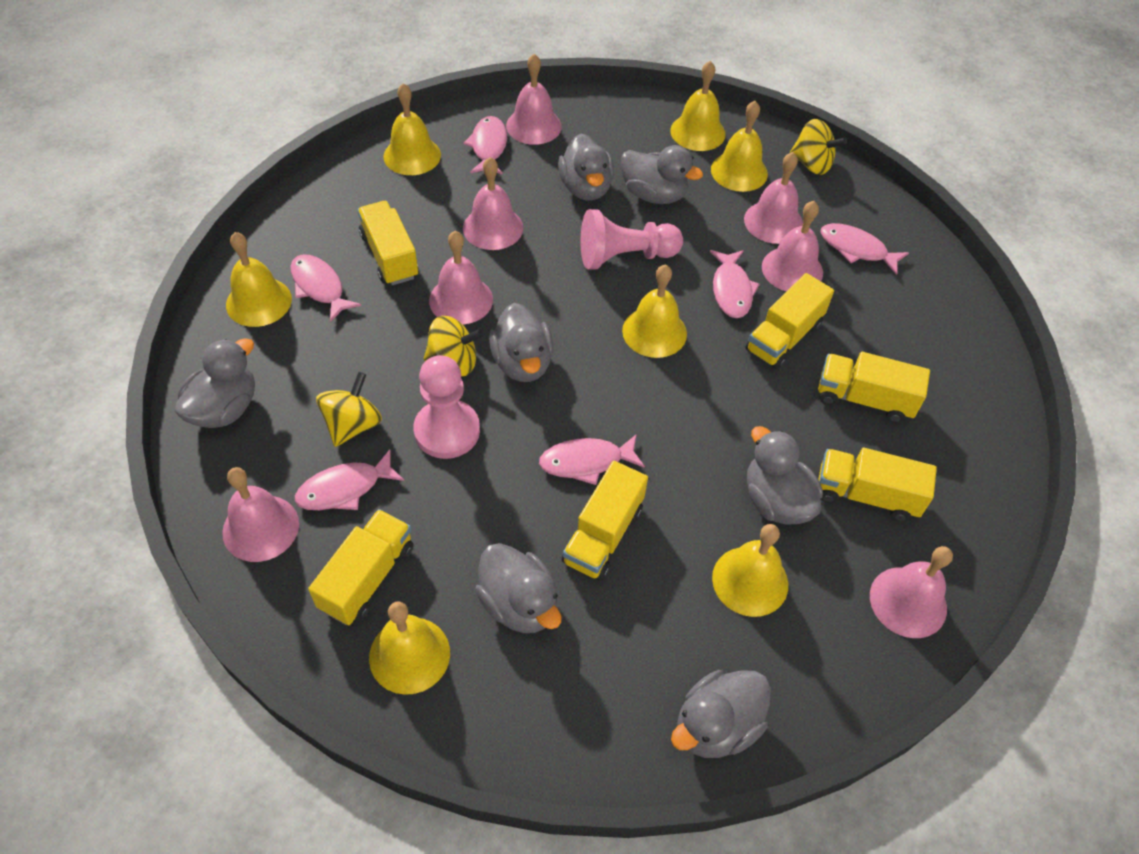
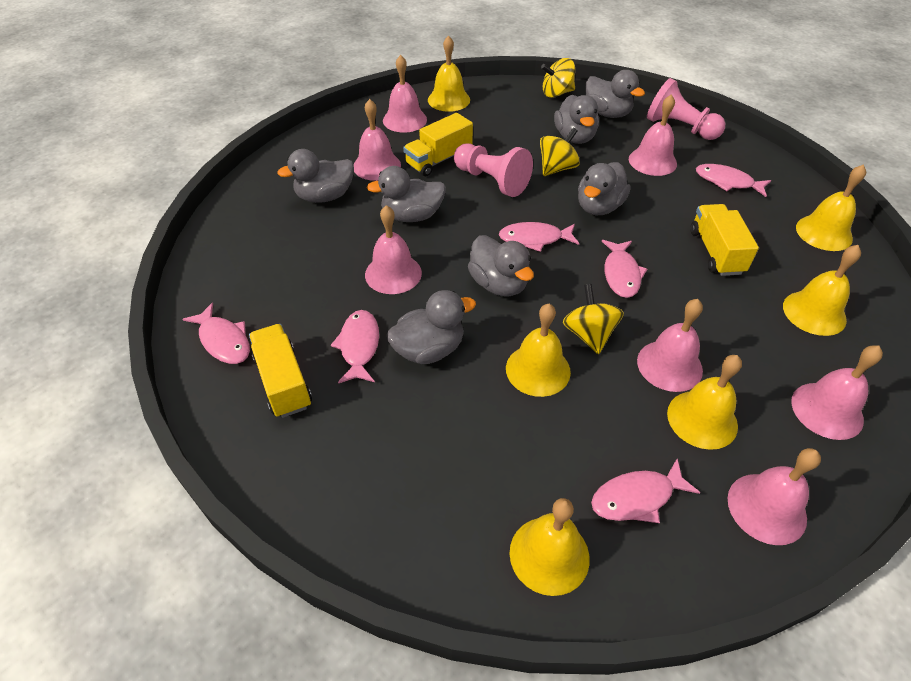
yellow bell: [226,232,292,327] [369,602,450,695] [383,83,441,175] [622,264,687,358] [670,61,726,151] [711,101,768,192] [712,524,788,617] = 7 -> [428,35,470,112] [506,304,571,397] [510,498,590,596] [667,355,742,450] [783,245,861,336] [796,164,866,251] = 6
yellow truck: [308,509,414,625] [357,201,418,285] [562,461,648,581] [745,273,834,369] [818,352,930,423] [818,448,937,522] = 6 -> [249,324,312,418] [403,113,473,176] [690,204,759,276] = 3

